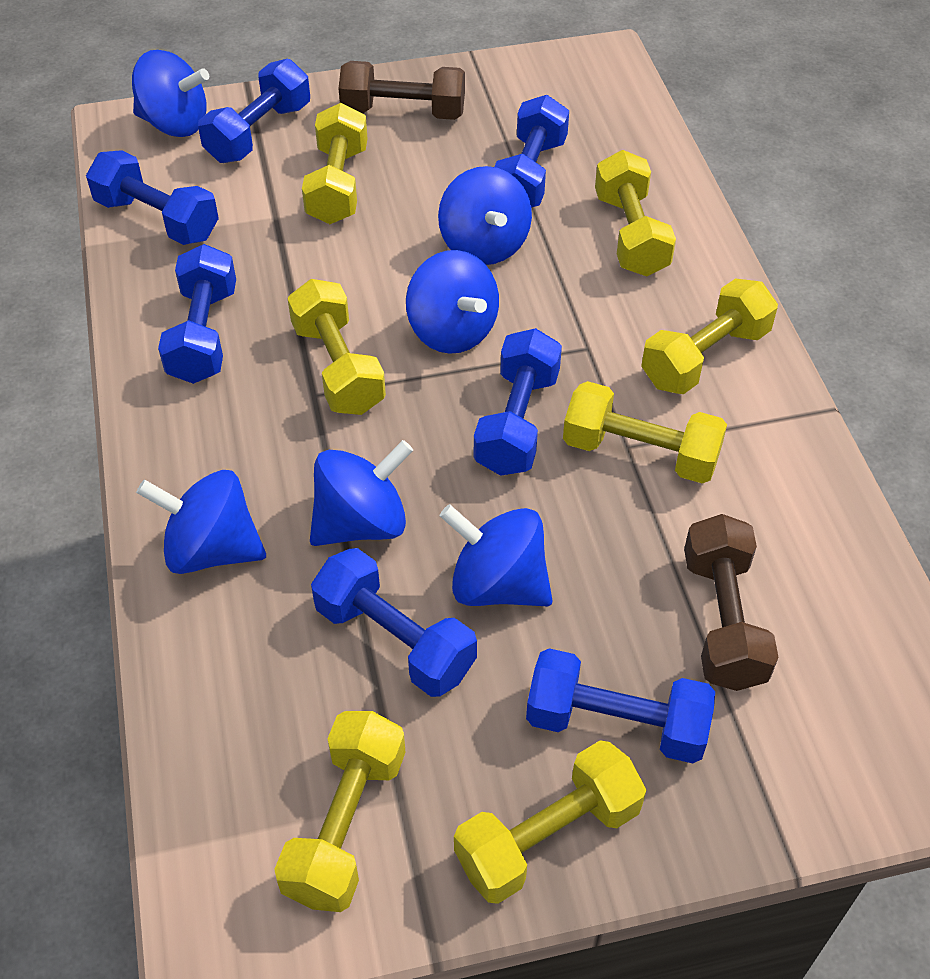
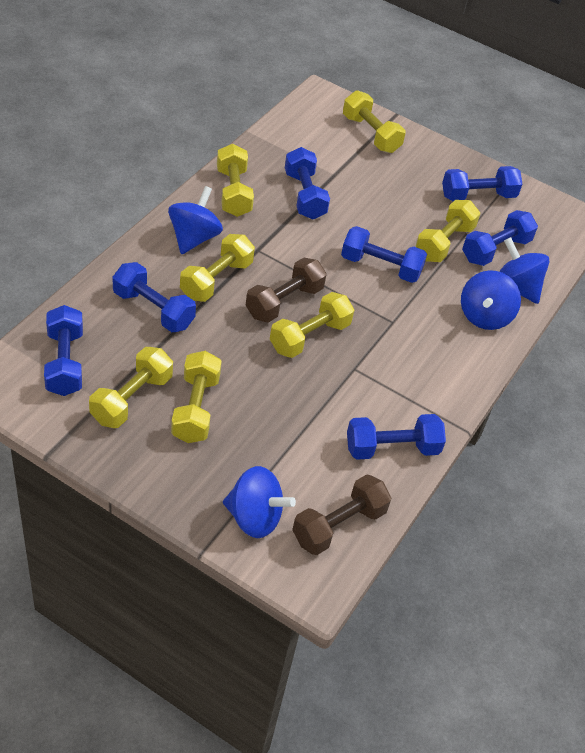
blue spinning top: [132,50,209,137] [136,470,266,574] [310,440,413,546] [406,250,499,354] [438,166,532,265] [440,504,553,606] = 6 -> [168,186,223,254] [223,466,296,538] [461,270,521,330] [499,237,549,304] = 4

